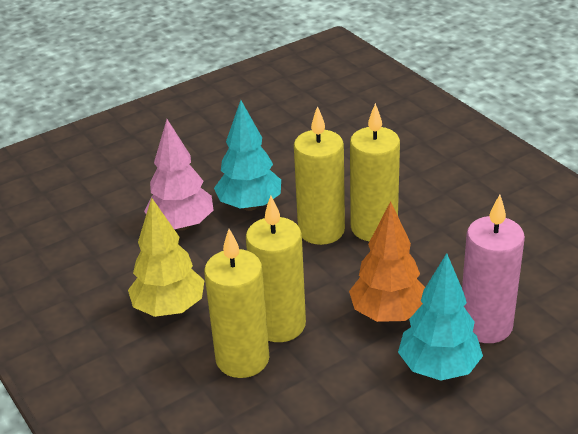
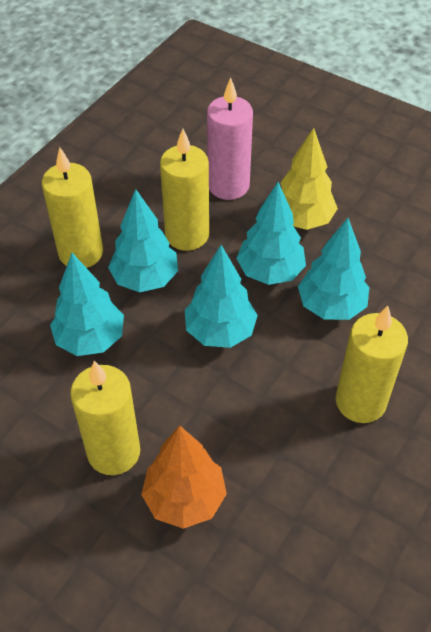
pink tree: [144,119,213,231] = 1 -> none = 0
turquoise tree: [214,100,281,211] [398,253,483,381] = 2 -> [50,253,124,356] [108,189,178,292] [185,245,258,348] [236,182,306,285] [298,218,369,320] = 5

